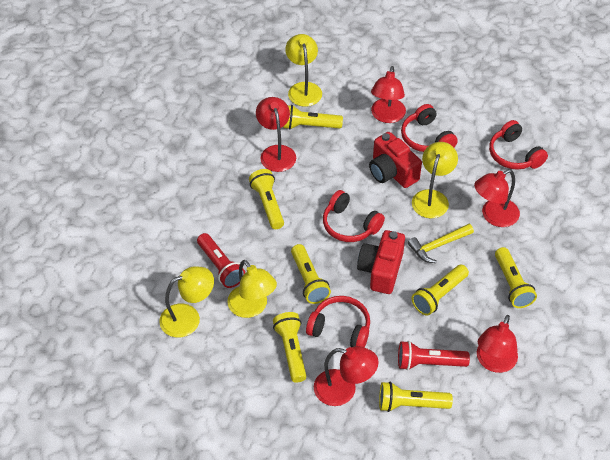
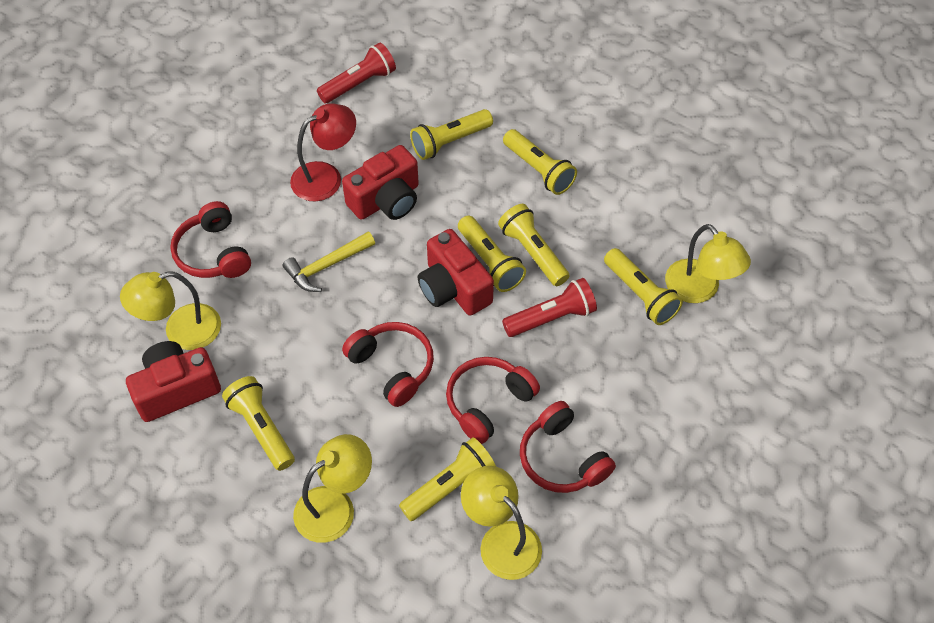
red camera: [357,230,405,294] [369,132,422,188] = 2 -> [126,341,221,422] [342,145,419,220] [418,229,494,316] = 3
red lamp: [256,97,296,172] [314,346,379,406] [371,66,406,123] [474,169,520,227] [477,315,518,373] = 5 -> [290,103,356,201] = 1

